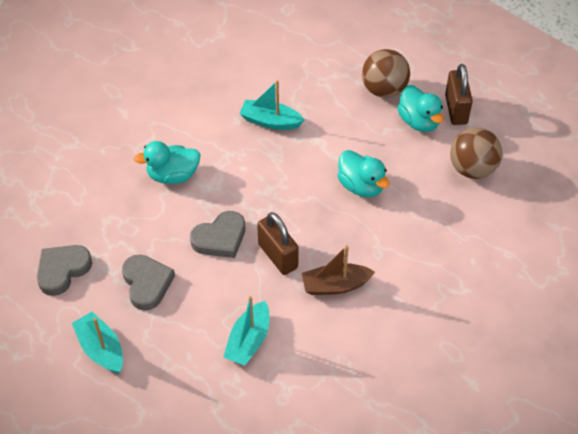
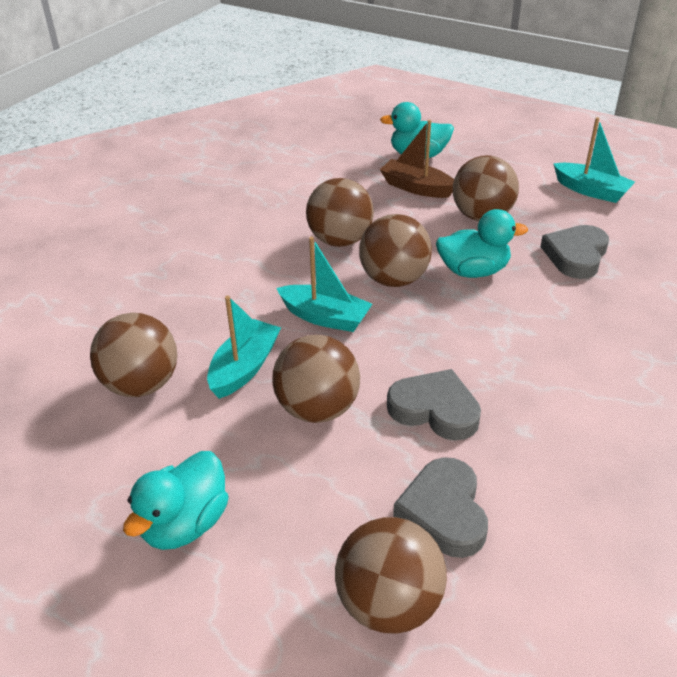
brown ball: [362,49,410,98] [450,128,502,179] = 2 -> [90,313,177,397] [273,335,360,423] [306,178,374,247] [335,517,447,634] [359,214,432,287] [453,155,519,221] = 6
brown padlock: [257,212,299,275] [445,64,473,125] = 2 -> none = 0

